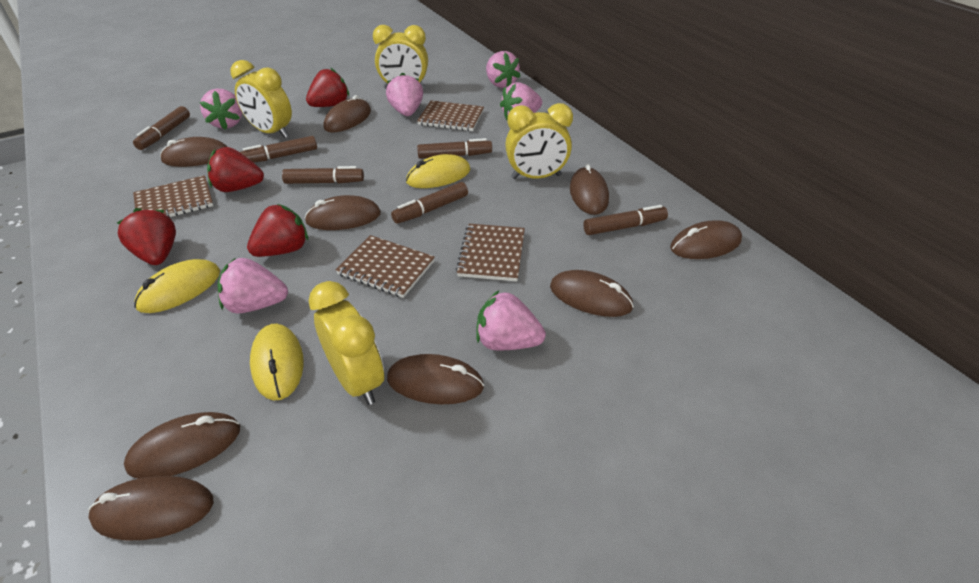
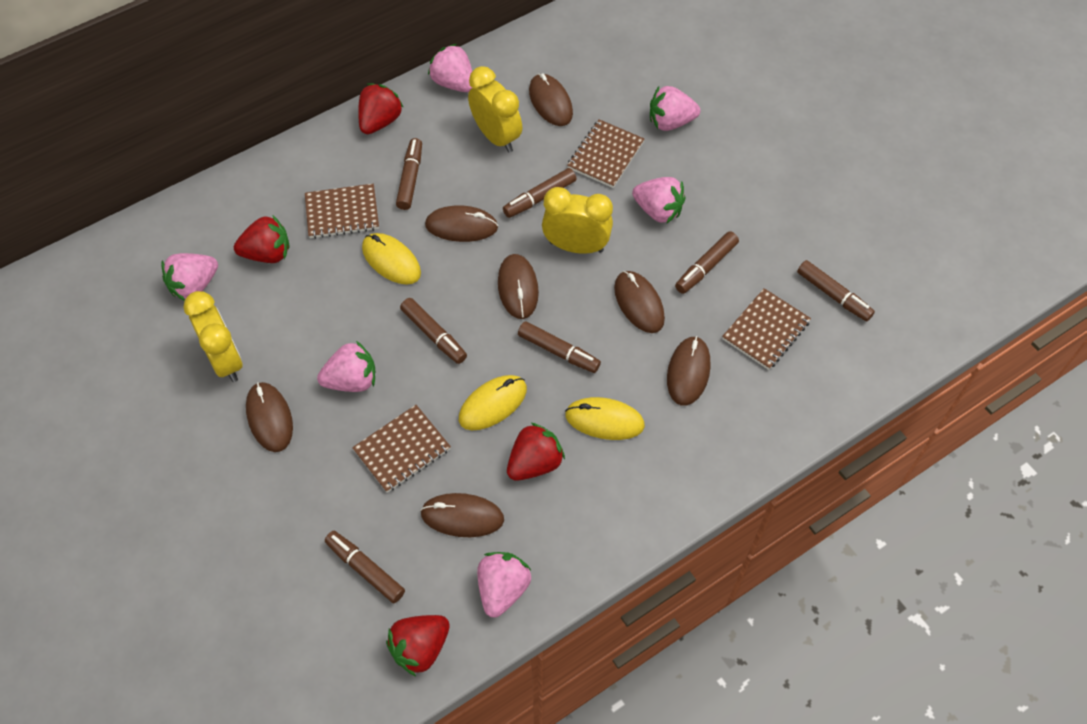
brown marker: [133,106,190,150] [240,136,317,163] [282,166,364,184] [391,182,468,224] [417,138,492,159] [584,205,668,235] = 6 -> [325,531,405,603] [396,138,422,210] [400,298,467,364] [503,168,576,218] [518,321,601,373] [675,231,739,294] [797,260,875,321] = 7
brown mouse: [88,476,213,541] [124,412,240,478] [160,137,227,167] [304,195,381,230] [323,95,371,132] [387,354,484,404] [550,270,634,317] [570,164,609,215] [670,220,742,259] = 9 -> [246,382,293,452] [420,493,504,537] [425,205,498,242] [498,254,539,319] [529,74,573,126] [614,271,665,333] [667,336,711,406] = 7
yellow clock: [231,60,292,138] [309,281,384,405] [373,25,428,89] [505,103,573,179] = 4 -> [184,291,243,382] [468,66,522,153] [542,187,613,254] = 3

